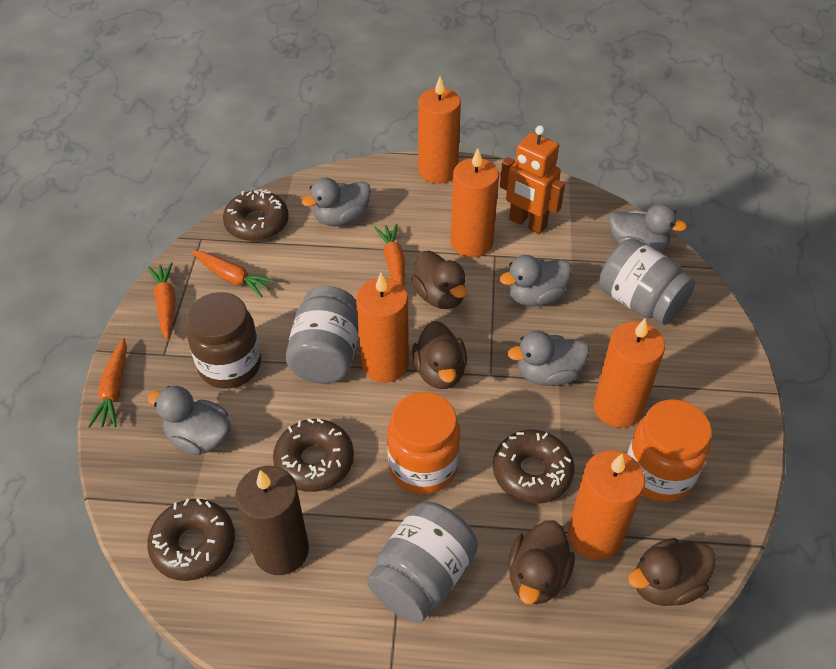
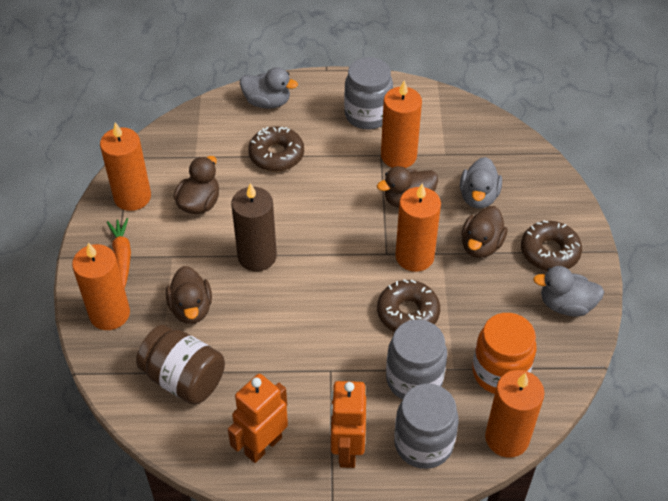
brown donut: [147,499,235,581] [223,190,289,241] [273,419,354,492] [493,429,574,504] = 4 -> [248,126,304,172] [377,279,440,332] [521,220,582,271] = 3
grey duck: [148,386,231,455] [302,178,371,227] [500,255,572,306] [508,331,589,386] [609,204,687,252] = 5 -> [240,67,298,109] [460,157,502,208] [533,266,604,317] = 3
orange carrot: [88,338,127,428] [148,262,176,340] [191,251,276,297] [374,224,405,287] = 4 -> [107,218,131,288] = 1
orange jar: [387,392,460,494] [627,399,712,502] = 2 -> [472,313,537,394] = 1
orange robot: [500,125,565,234] = 1 -> [228,374,288,463] [330,381,366,468] = 2

